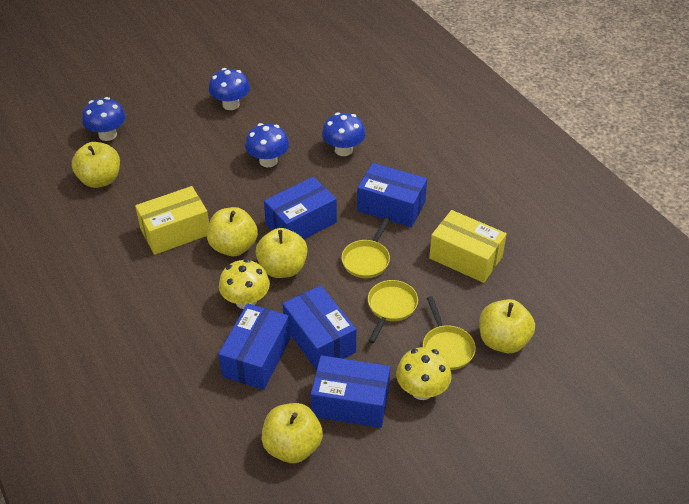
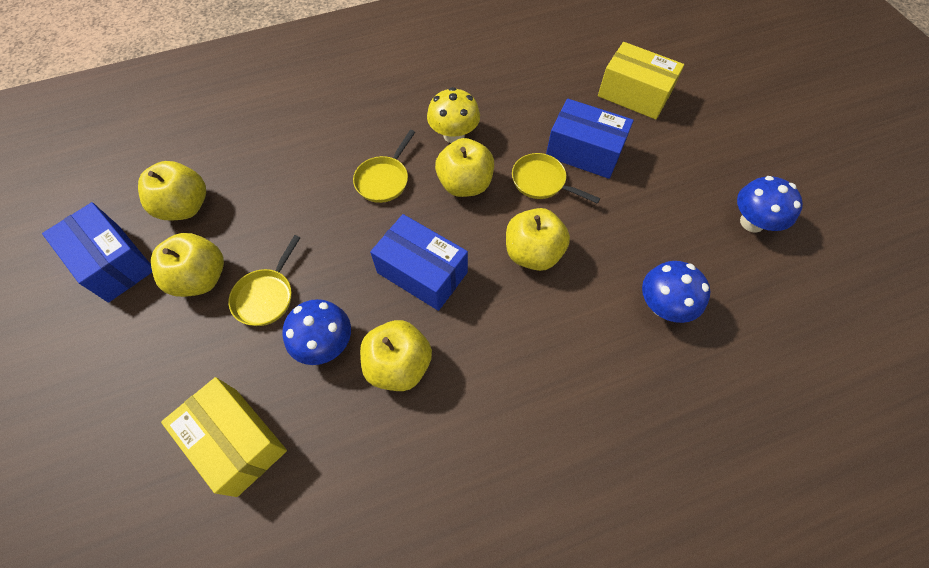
blue box: [218,303,290,390] [264,177,337,239] [282,285,356,370] [311,355,390,428] [357,163,427,227] = 5 -> [42,202,152,303] [370,214,468,311] [546,99,634,179] = 3
blue mushroom: [82,97,126,141] [209,68,250,110] [245,123,289,167] [322,112,366,156] = 4 -> [282,299,351,365] [642,261,711,323] [737,176,803,233] = 3
yellow mushroom: [219,259,270,309] [396,347,452,400] = 2 -> [427,87,480,143] = 1

